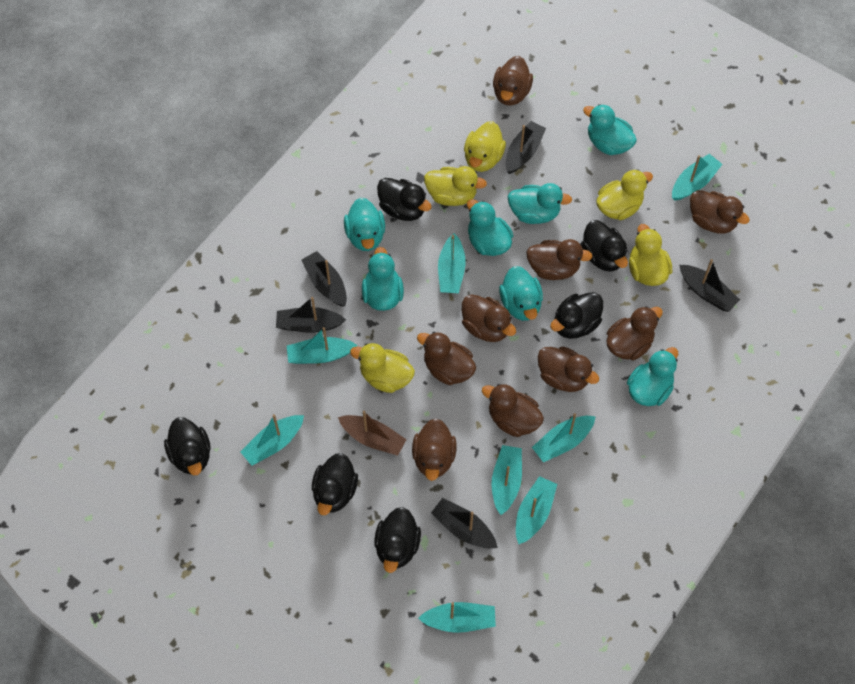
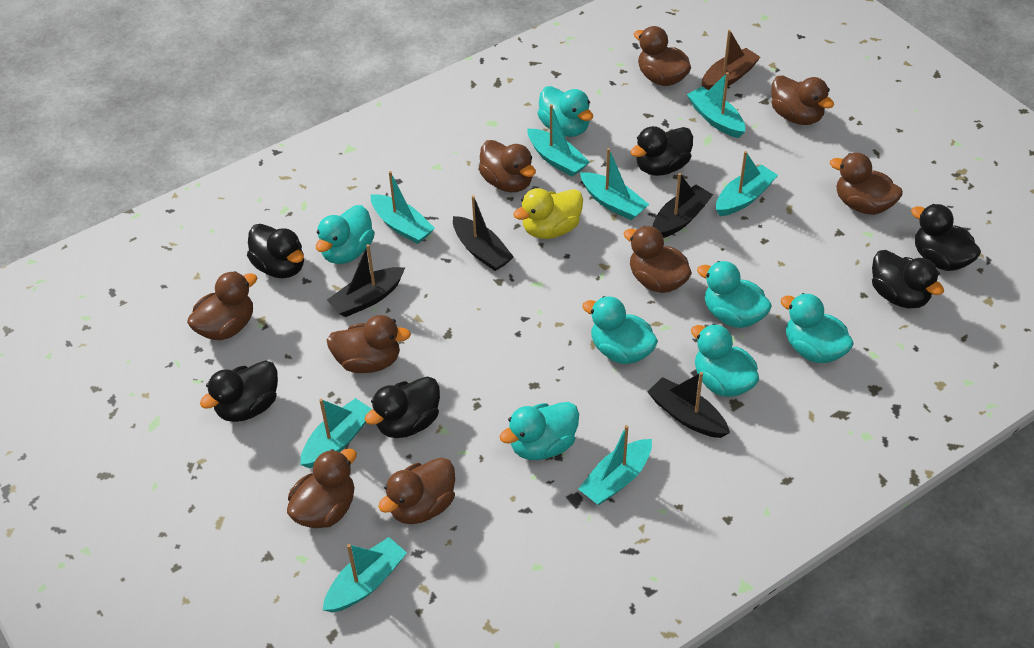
black boat: [276,297,346,333] [302,251,347,307] [431,498,498,549] [506,121,546,174] [679,259,740,312] = 5 -> [327,244,405,317] [453,195,514,271] [648,372,730,438] [652,173,713,238] = 4
yellow duck: [350,343,415,393] [424,166,487,206] [464,121,506,172] [596,169,653,220] [629,224,672,286] = 5 -> [513,188,583,239] = 1

